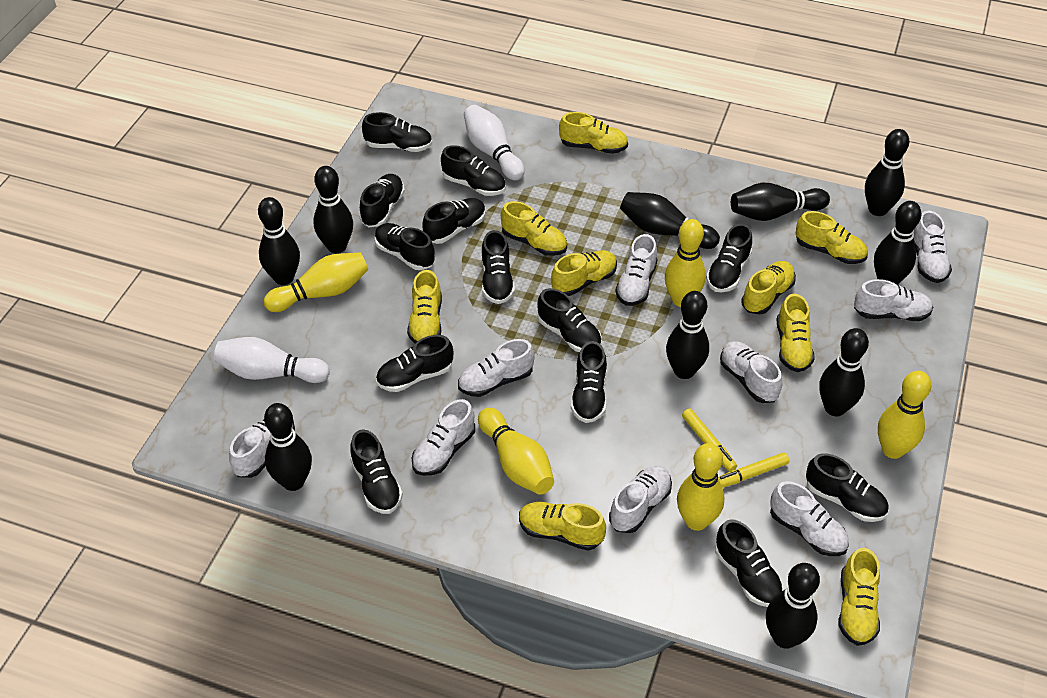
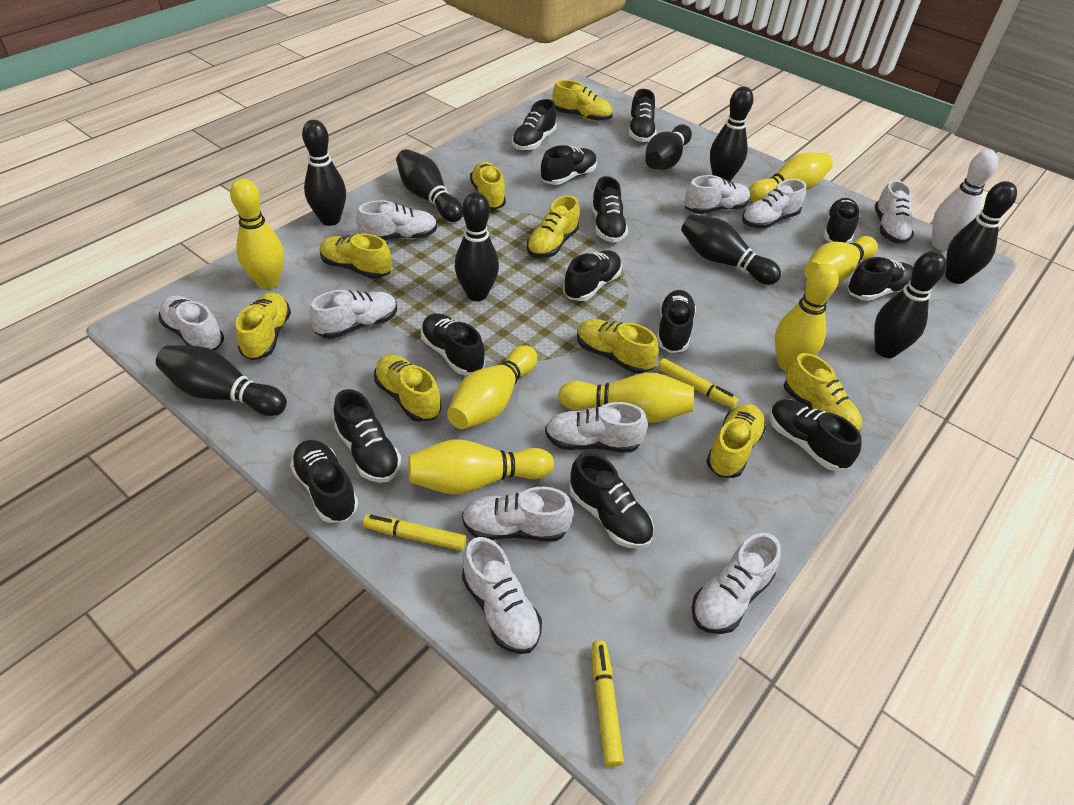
black bowling pin: [258,197,300,285] [264,403,312,491] [313,166,353,253] [620,192,720,249] [666,291,709,379] [731,182,830,221] [766,563,820,649] [819,328,869,416] [865,129,909,216] [874,201,922,285] = 10 -> [156,345,287,416] [302,120,346,226] [396,149,463,222] [455,192,499,301] [646,124,692,170] [681,214,781,285] [710,86,754,181] [874,251,946,358] [945,181,1017,284] = 9
white bowling pin: [214,337,330,383] [464,105,525,180] = 2 -> [932,150,998,251] = 1
white shoe: [229,418,295,478] [412,399,475,476] [458,339,535,397] [609,466,672,533] [615,234,658,306] [720,341,782,403] [770,481,849,556] [854,279,933,321] [914,211,952,283] = 9 -> [158,296,224,351] [309,290,397,339] [356,200,437,240] [462,487,574,542] [462,537,542,654] [545,402,648,453] [684,175,750,214] [692,533,781,634] [742,179,806,229] [875,180,914,244] = 10
yellow bowling pin: [264,252,368,312] [478,408,554,495] [665,219,706,307] [677,443,724,531] [878,371,931,459] = 5 -> [230,178,284,289] [408,439,554,495] [447,345,537,429] [558,373,694,423] [749,152,833,202] [775,263,839,371] [804,236,878,283] = 7
yellow marker: [682,409,737,472] [718,452,789,488] = 2 -> [363,514,467,551] [592,641,624,767] [658,358,739,409] = 3

